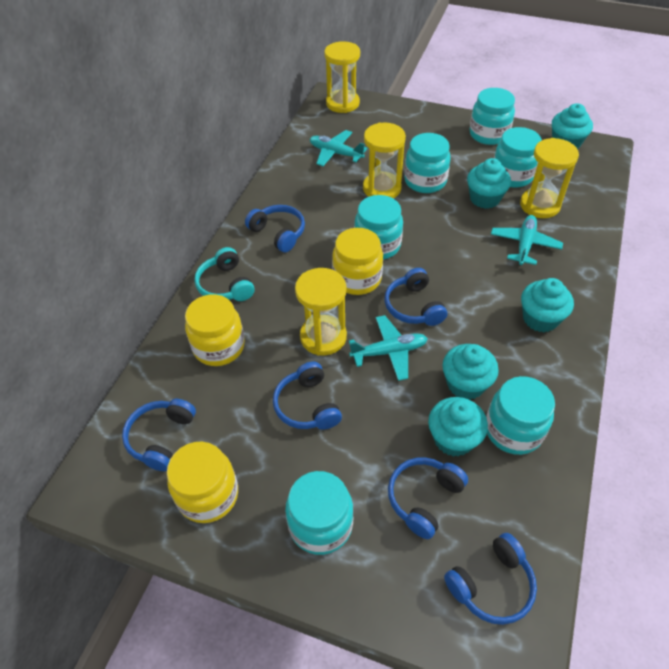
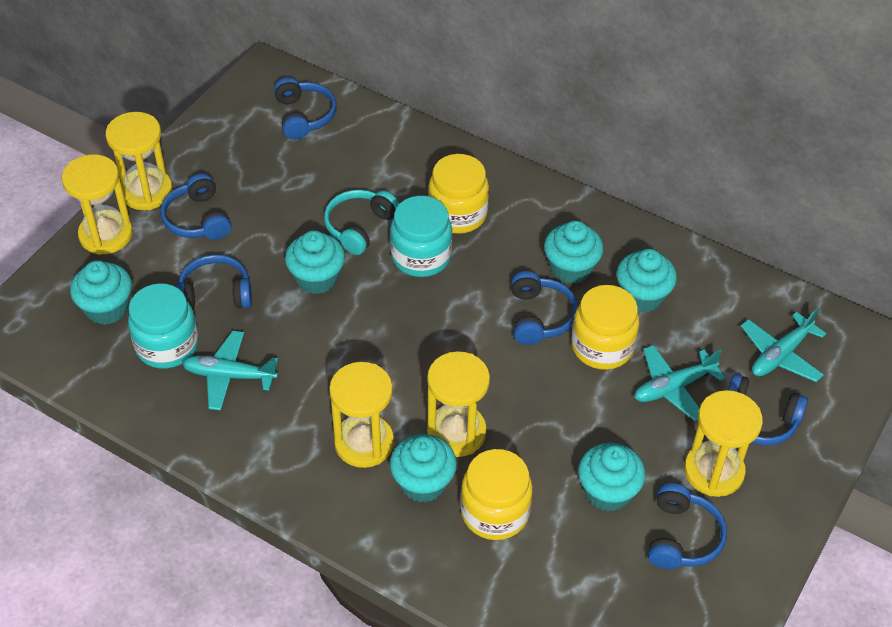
turquoise cupcake: [428,397,488,457] [443,344,499,400] [467,158,511,209] [521,278,574,332] [552,103,593,149] = 5 -> [70,260,132,325] [285,230,345,294] [390,434,457,503] [544,221,603,284] [578,443,645,512] [616,249,677,312] = 6
turquoise jar: [285,471,353,555] [354,195,403,260] [404,133,451,193] [470,88,515,145] [486,376,555,455] [494,127,542,188] = 6 -> [128,283,199,369] [390,196,452,277] = 2
yellow hourglass: [295,268,347,356] [324,41,360,113] [363,122,406,199] [520,138,579,218] = 4 -> [62,154,133,255] [106,112,173,210] [329,362,394,468] [427,351,490,457] [684,390,763,497] = 5

